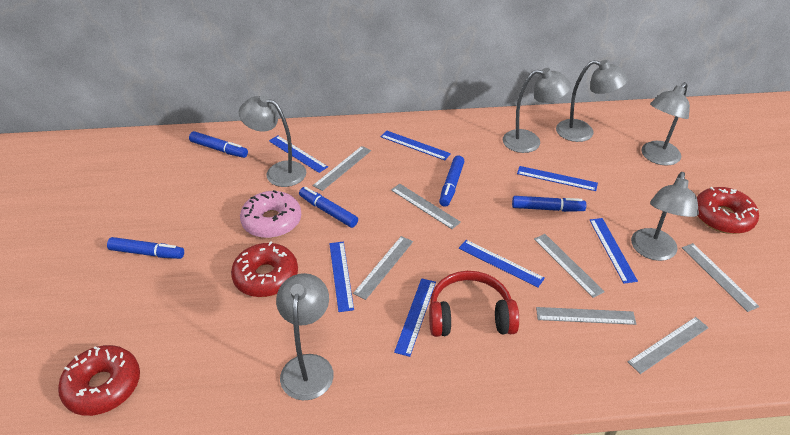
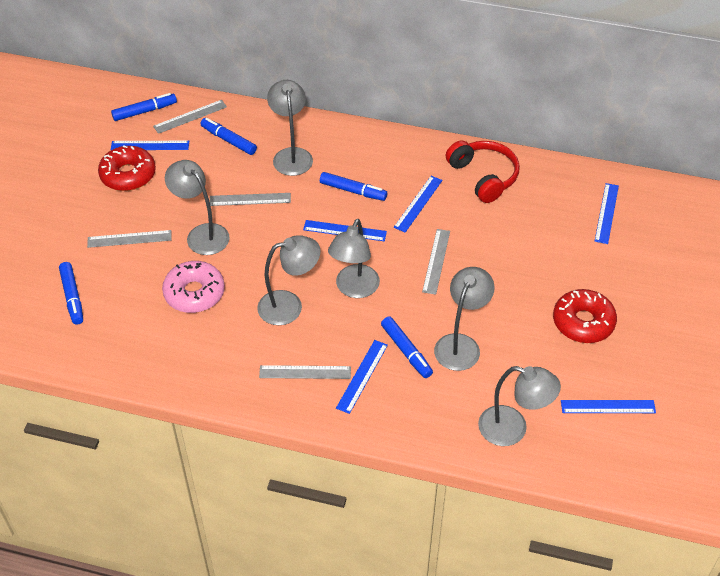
blue ruler: [269,135,328,173] [329,242,354,312] [380,130,451,160] [394,278,436,357] [459,240,545,288] [517,166,598,191] [590,218,638,284] = 7 -> [111,141,189,150] [303,220,387,241] [336,340,388,414] [394,176,442,233] [561,400,656,413] [595,183,619,244] = 6
grey ruler: [313,146,371,191] [353,236,413,300] [391,184,461,229] [534,234,605,298] [536,307,636,325] [628,317,709,374] [682,243,760,312] = 7 -> [87,230,172,248] [153,100,227,134] [210,193,291,206] [259,365,351,379] [422,229,450,295] = 5
red donut: [58,345,140,416] [231,241,298,297] [697,187,759,234] = 3 -> [98,145,156,191] [553,289,617,343] = 2

